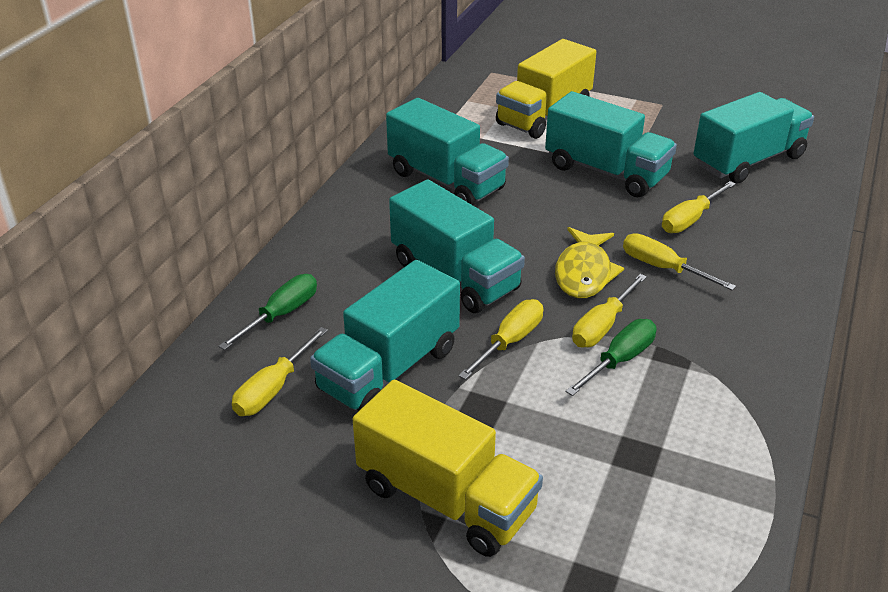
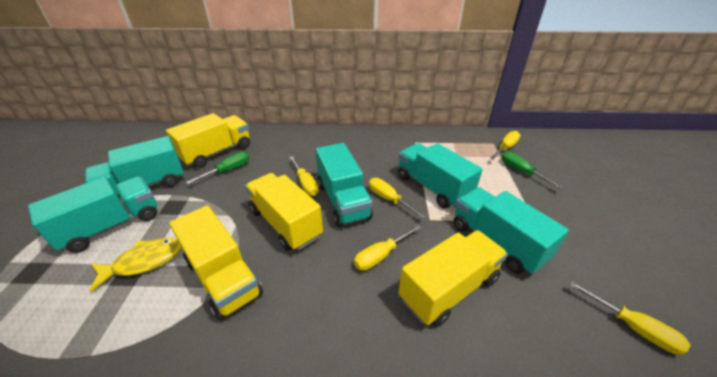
yellow truck: [353,380,543,557] [496,39,596,139] = 2 -> [166,113,250,168] [170,205,263,320] [245,173,323,251] [399,230,508,327] = 4

